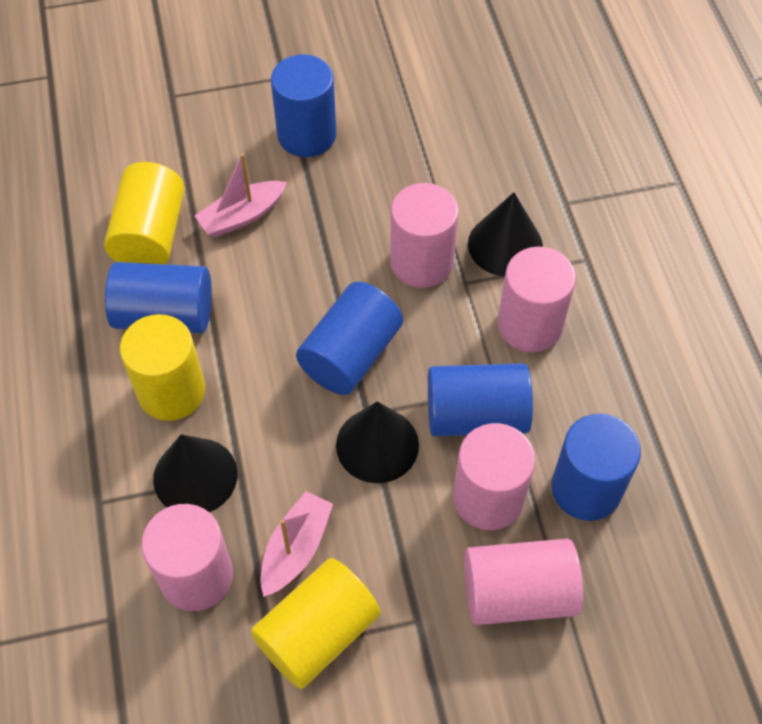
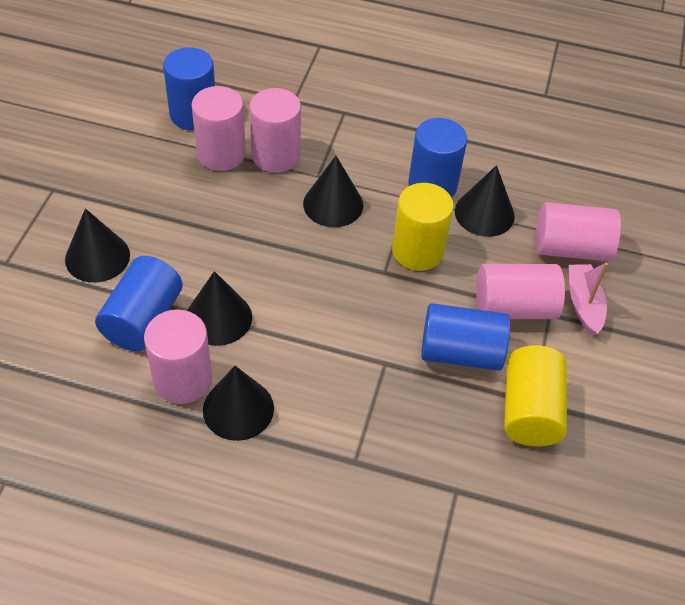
black cone: [153,434,238,512] [336,401,419,483] [468,192,543,276] = 3 -> [65,208,130,283] [188,271,252,346] [203,366,274,441] [303,156,363,227] [455,165,515,237] = 5
blue cylinder: [105,262,212,333] [271,55,336,157] [296,282,403,395] [428,363,533,437] [551,414,641,521] = 5 -> [95,256,183,351] [163,47,215,130] [408,118,467,197] [421,303,510,371] = 4
pink boat: [195,153,287,237] [260,491,333,597] = 2 -> [569,263,608,336] = 1
yellow cylinder: [104,162,184,264] [120,314,205,421] [251,558,381,689] = 3 -> [392,183,454,271] [504,345,567,446] = 2

